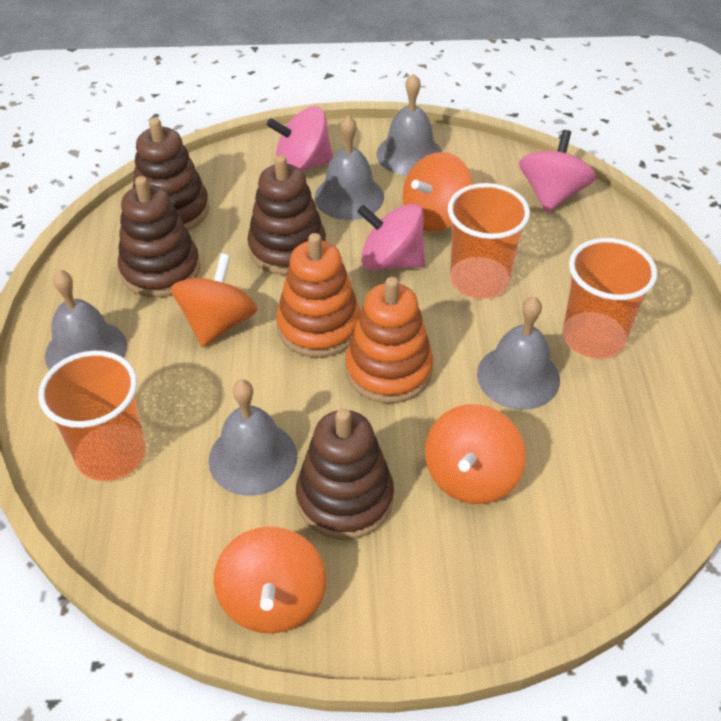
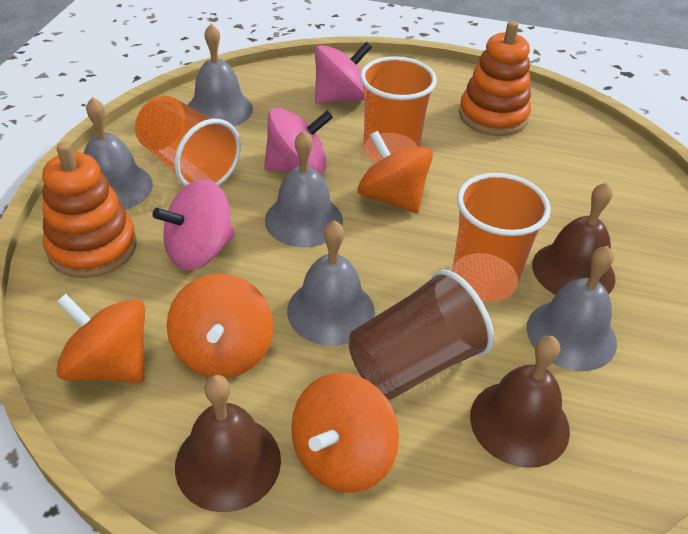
brown bell: none = 0 -> [175,375,281,512] [470,336,570,468] [532,182,615,295] = 3
brown cup: none = 0 -> [349,269,494,400] = 1
brown stacking toy: [118,176,200,298] [133,117,209,231] [247,155,326,275] [296,408,394,540] = 4 -> none = 0

